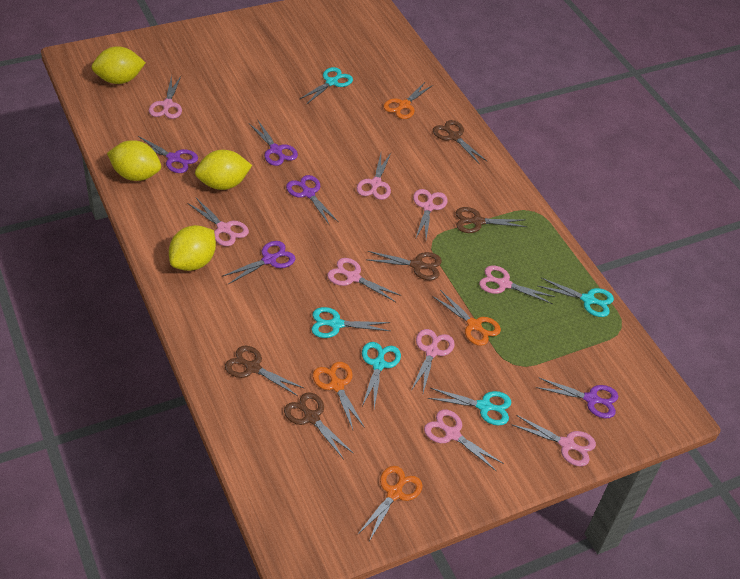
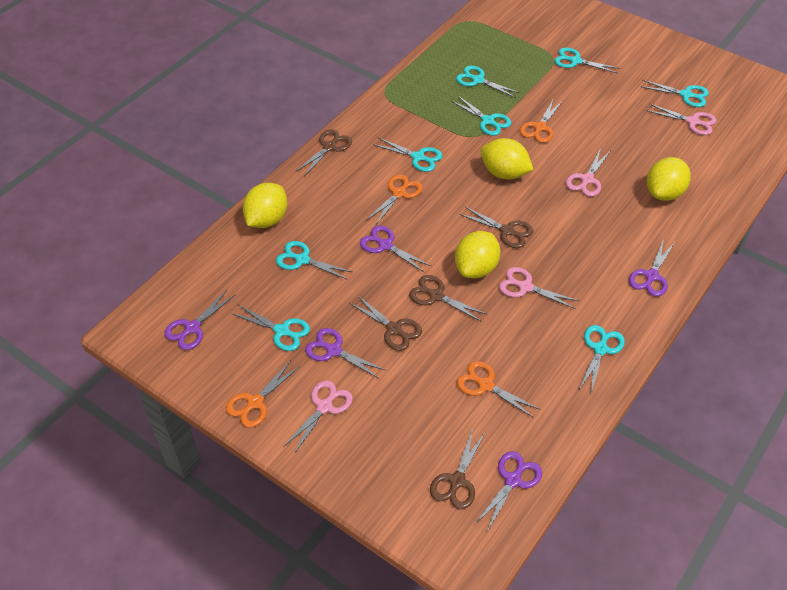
pink scissors: [149,75,182,119] [187,198,249,246] [327,258,402,302] [356,153,391,200] [411,329,455,393] [413,189,448,239] [424,410,504,472] [479,266,556,304] [511,415,596,467] = 9 -> [283,380,353,454] [499,267,579,309] [566,148,610,197] [646,104,716,135] = 4
turquoise scissors: [300,67,353,105] [311,307,391,338] [362,342,401,408] [428,388,511,426] [538,278,614,317] = 5 -> [231,305,310,351] [276,241,353,280] [373,137,442,172] [451,95,511,136] [456,65,520,98] [554,48,620,73] [578,325,625,393] [640,80,709,107] = 8

